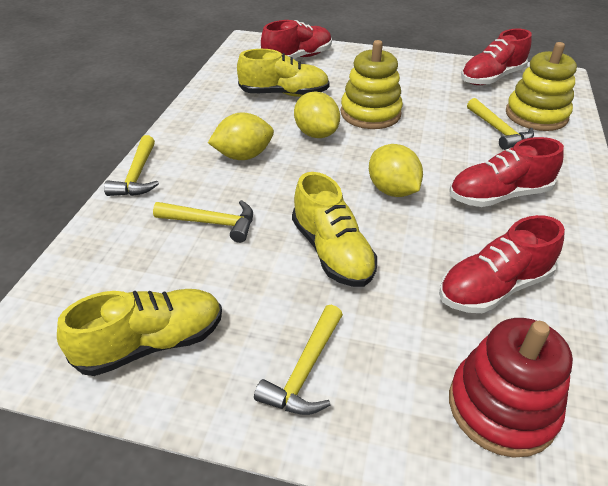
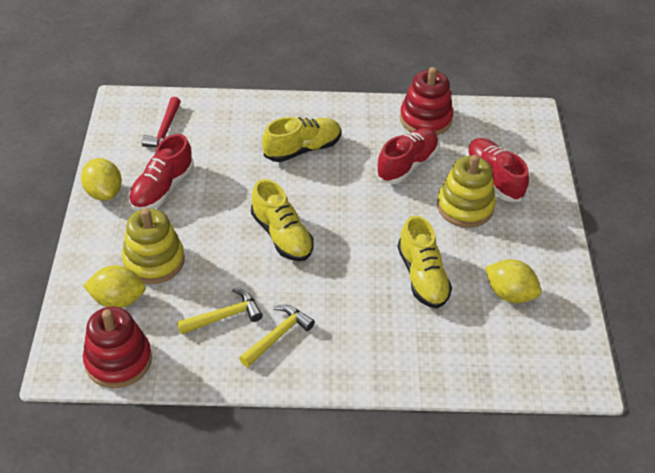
red hammer: none = 0 -> [142,97,181,147] = 1
red shoe: [261,20,332,59] [439,215,565,313] [449,137,564,207] [461,29,532,85] = 4 -> [128,134,194,211] [376,128,439,184] [466,138,529,202] = 3
red stacking toy: [449,318,573,458] = 1 -> [83,307,152,388] [400,67,453,136] = 2
yellow hammer: [104,135,159,196] [153,200,253,243] [254,305,343,415] [467,98,534,150] = 4 -> [177,288,263,335] [239,305,315,367] = 2

